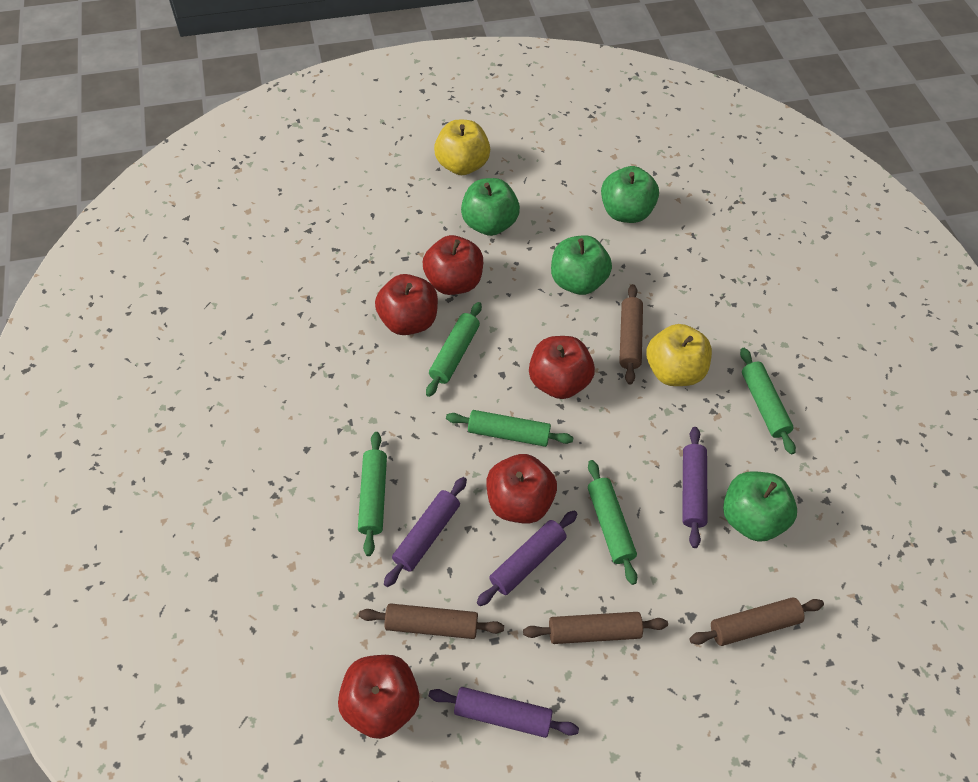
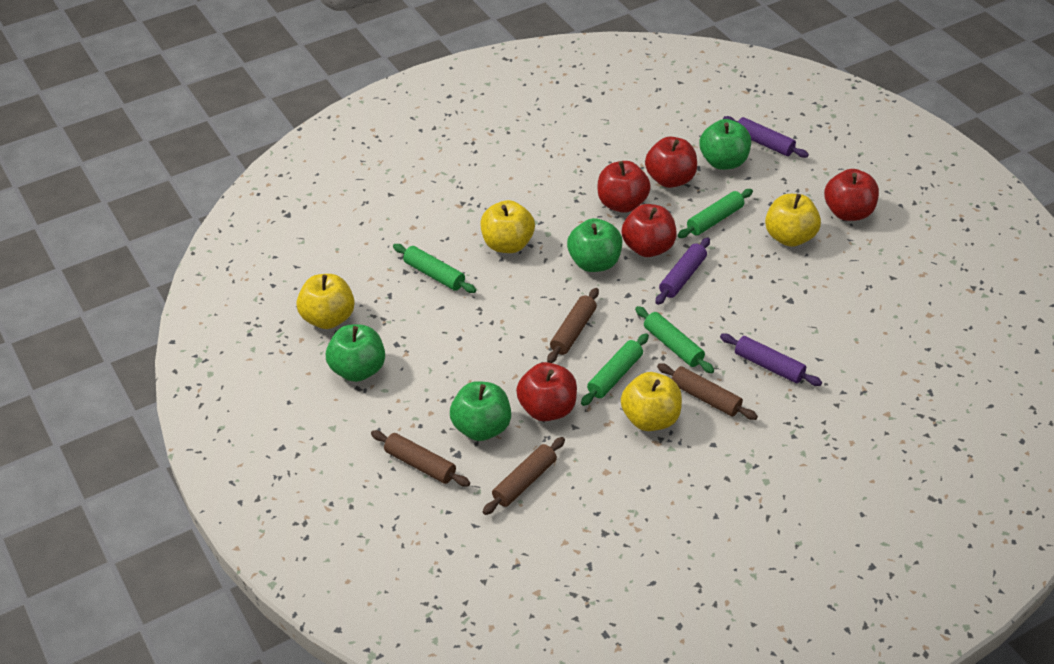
green rolling pin: [358,432,387,556] [426,302,482,397] [446,410,573,447] [588,460,637,585] [740,348,796,454] = 5 -> [393,244,476,293] [581,333,649,406] [635,306,714,373] [678,189,753,238] = 4
purple rolling pin: [384,477,467,587] [429,687,579,738] [477,510,577,606] [682,427,708,548] = 4 -> [655,238,710,305] [720,334,822,386] [723,116,809,158] = 3
yellow apple: [434,120,490,175] [646,324,712,386] = 2 -> [297,274,355,329] [480,200,535,253] [621,372,682,431] [765,194,821,247] = 4

